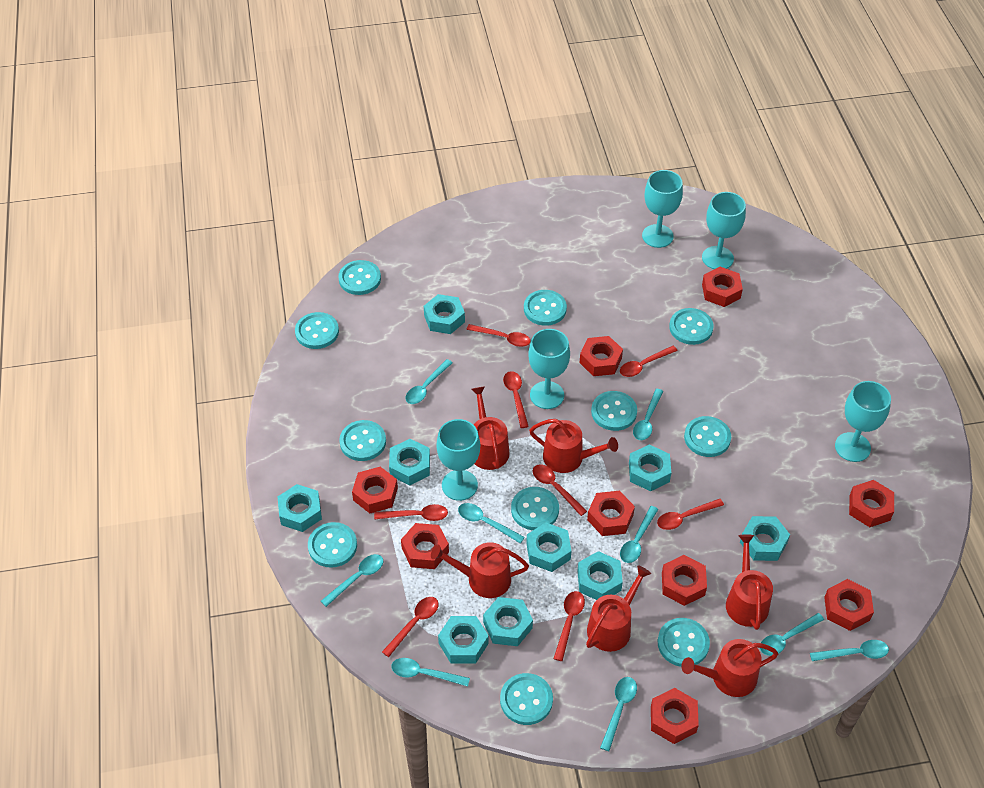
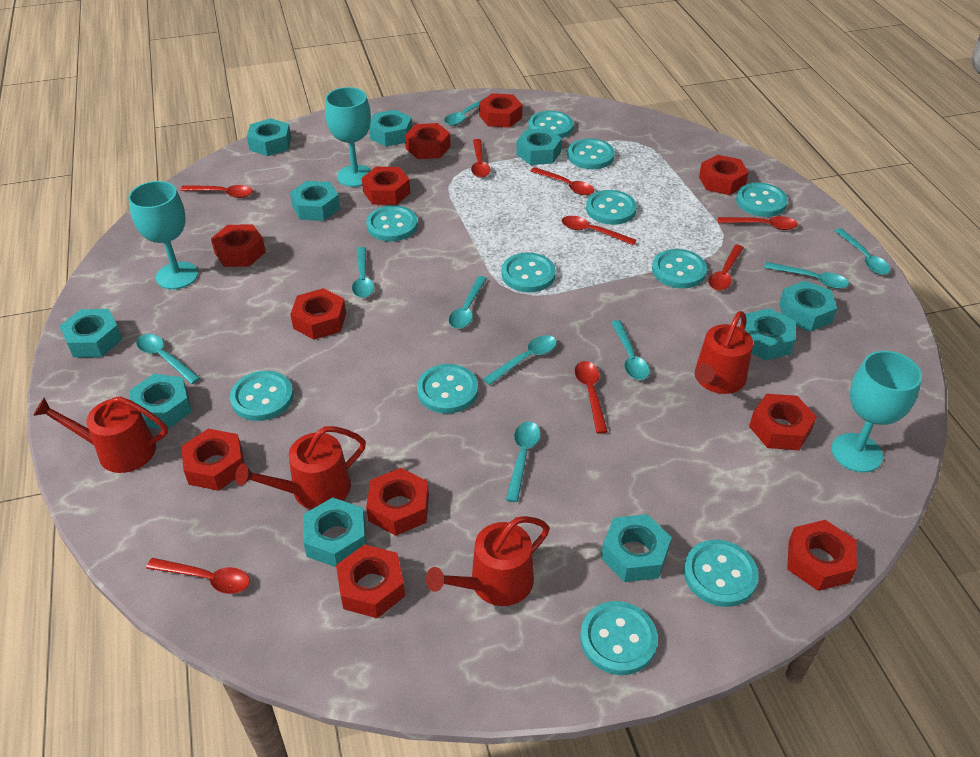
red nut: [352,467,398,513] [401,523,449,569] [580,336,623,376] [587,491,635,536] [651,688,699,744] [662,555,707,606] [702,267,743,307] [824,579,874,631] [849,480,894,527] = 9 -> [181,429,244,491] [211,224,266,267] [290,288,346,340] [336,544,405,618] [362,167,410,205] [366,468,429,536] [405,123,451,159] [479,93,522,128] [699,155,749,195] [749,394,817,450] [787,520,857,591] = 11
red watering can: [431,542,529,598] [471,386,509,470] [529,419,618,473] [586,565,651,652] [681,639,778,697] [726,534,773,630] = 6 -> [33,396,168,473] [235,426,366,509] [426,516,550,606] [695,311,753,394] = 4
turquoise goblet: [436,419,480,501] [528,329,570,409] [642,170,683,248] [702,192,746,269] [835,381,891,462] = 5 -> [128,181,198,289] [325,87,372,187] [831,351,922,472] = 3
turquoise nut: [278,484,322,532] [389,439,430,485] [424,294,465,334] [438,616,489,663] [483,597,533,646] [526,522,571,572] [578,551,623,600] [629,444,671,491] [740,516,790,561] = 9 -> [60,309,122,358] [129,374,192,429] [247,118,291,156] [290,181,340,221] [303,497,366,567] [369,110,412,147] [516,128,562,165] [601,514,672,582] [745,308,795,361] [779,281,837,332] = 10

